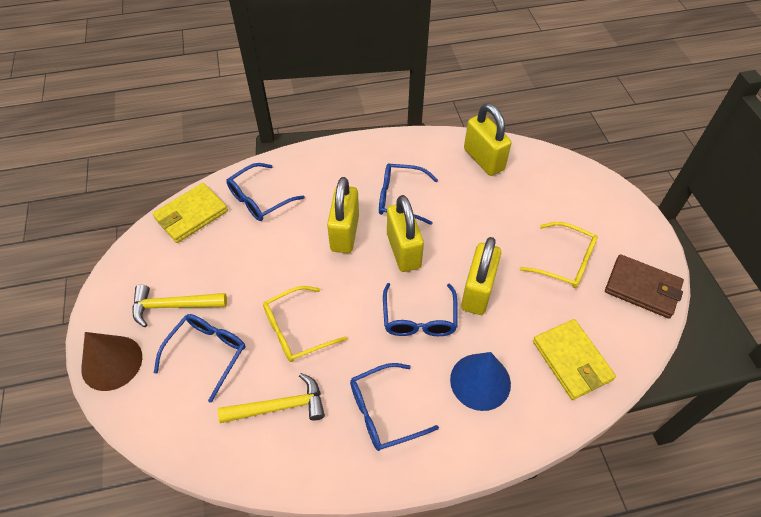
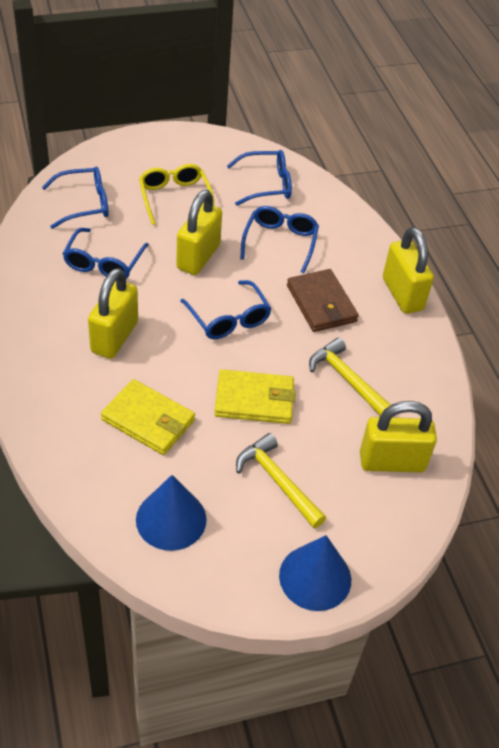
blue cone: [450,352,511,411] = 1 -> [136,475,207,551] [279,535,351,611] = 2
brown cone: [81,332,142,391] = 1 -> none = 0
yellow glasses: [263,286,347,362] [519,222,598,288] = 2 -> [139,164,214,225] = 1

